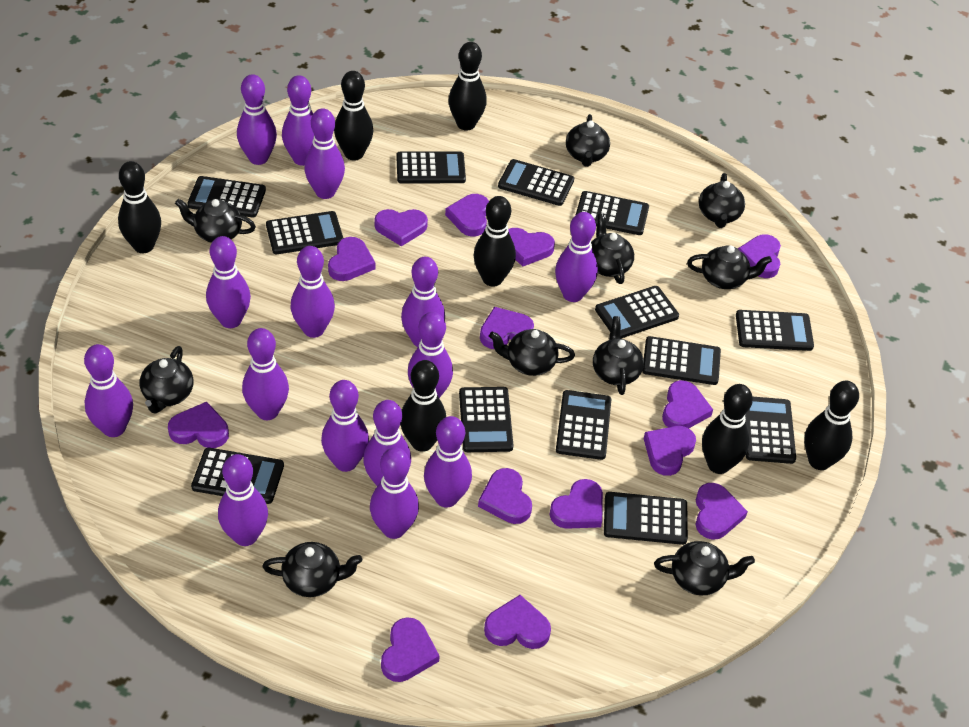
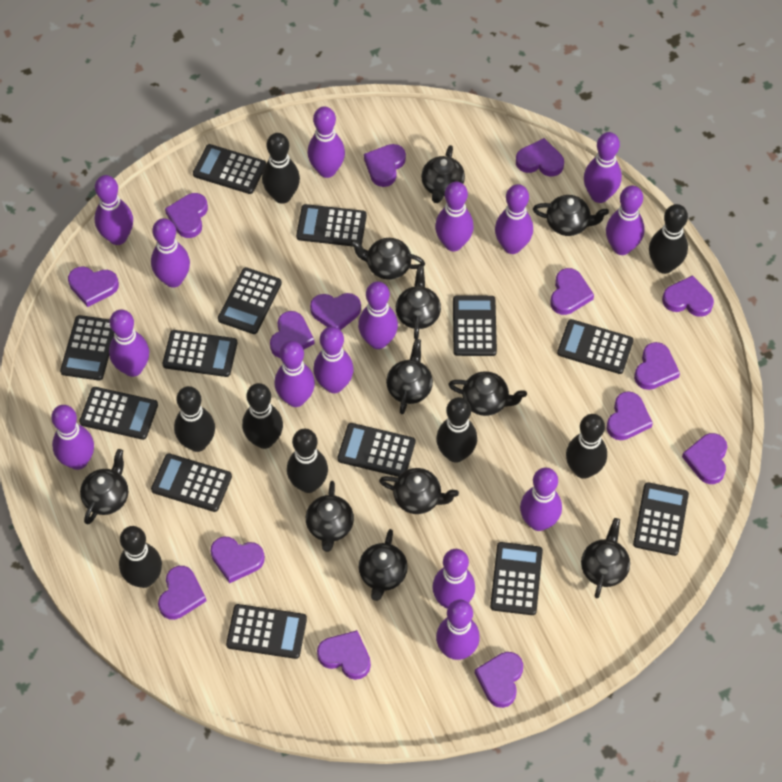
black bowling pin: [118,161,161,253] [334,71,373,161] [400,360,446,452] [449,42,487,130] [473,196,516,287] [702,384,753,474] [804,381,859,470] = 7 -> [119,526,162,588] [174,386,215,452] [242,383,283,449] [262,133,300,204] [287,429,328,493] [436,397,477,463] [566,414,607,479] [649,204,688,274] = 8
black teapot: [140,346,193,413] [175,199,256,243] [262,542,362,597] [489,329,575,376] [566,114,610,167] [591,213,634,284] [593,316,644,395] [654,541,755,595] [687,246,772,289] [699,173,745,228] = 10 -> [80,449,128,525] [306,481,354,552] [350,238,425,280] [359,529,408,601] [379,468,459,514] [386,339,433,415] [396,266,441,339] [421,145,465,203] [448,371,527,416] [533,195,609,236] [581,518,630,598] = 11
purple heart: [168,402,229,448] [328,237,375,281] [375,209,428,246] [381,617,440,682] [445,194,489,236] [478,468,532,524] [480,307,534,349] [484,595,551,649] [509,228,555,267] [549,479,603,529] [644,426,696,476] [662,380,713,428] [695,483,748,540] [738,234,781,278] = 14 -> [68,266,119,307] [158,566,206,620] [165,193,208,238] [210,537,265,583] [270,311,315,358] [310,293,361,330] [317,630,371,680] [364,144,406,187] [475,652,523,708] [516,138,564,176] [550,268,594,315] [606,391,653,440] [634,342,680,390] [662,275,714,317] [682,433,727,484] = 15

